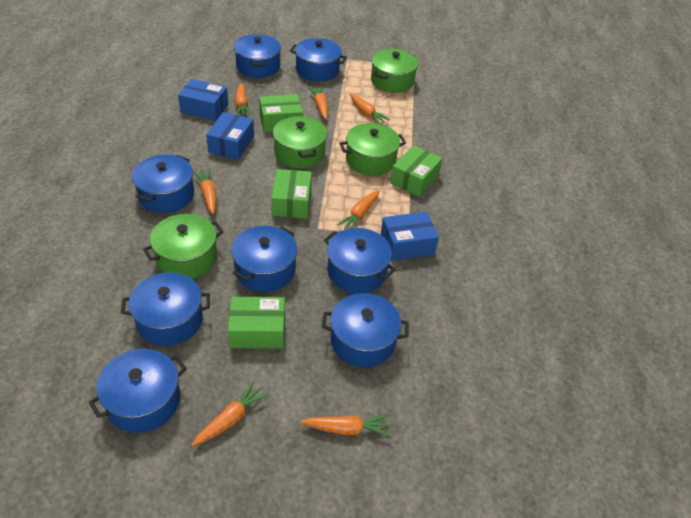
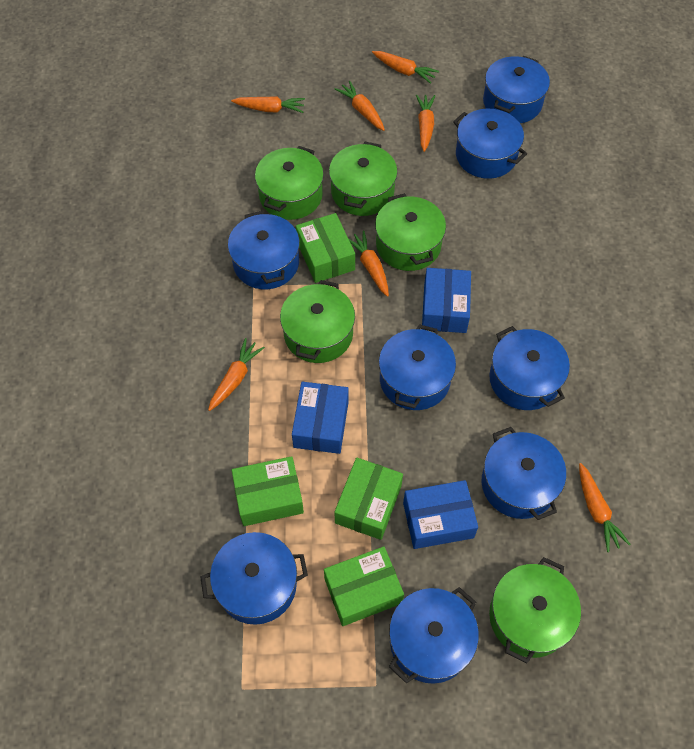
green pot: [143,214,224,279] [273,116,327,169] [339,123,406,176] [371,49,418,93] = 4 -> [255,146,324,220] [280,280,355,363] [329,142,398,216] [375,193,446,271] [489,557,581,663] = 5

